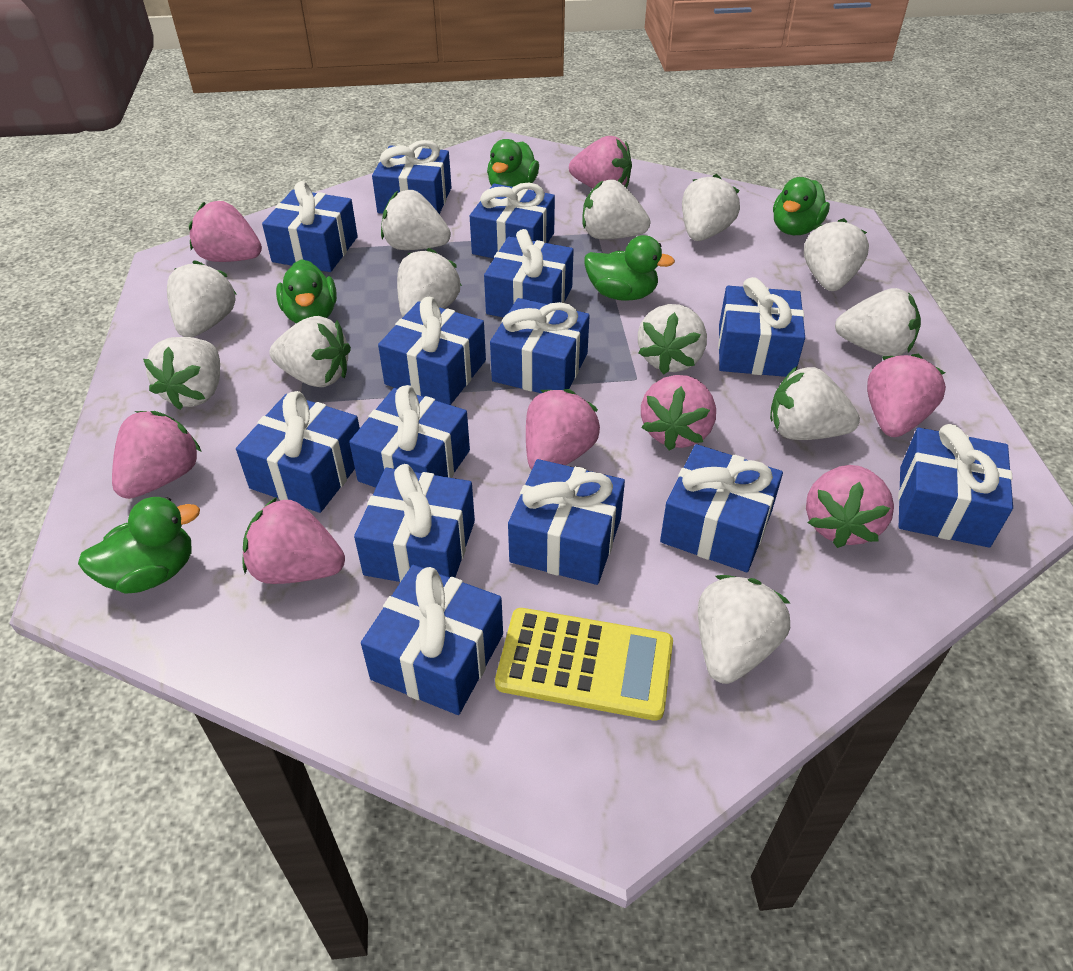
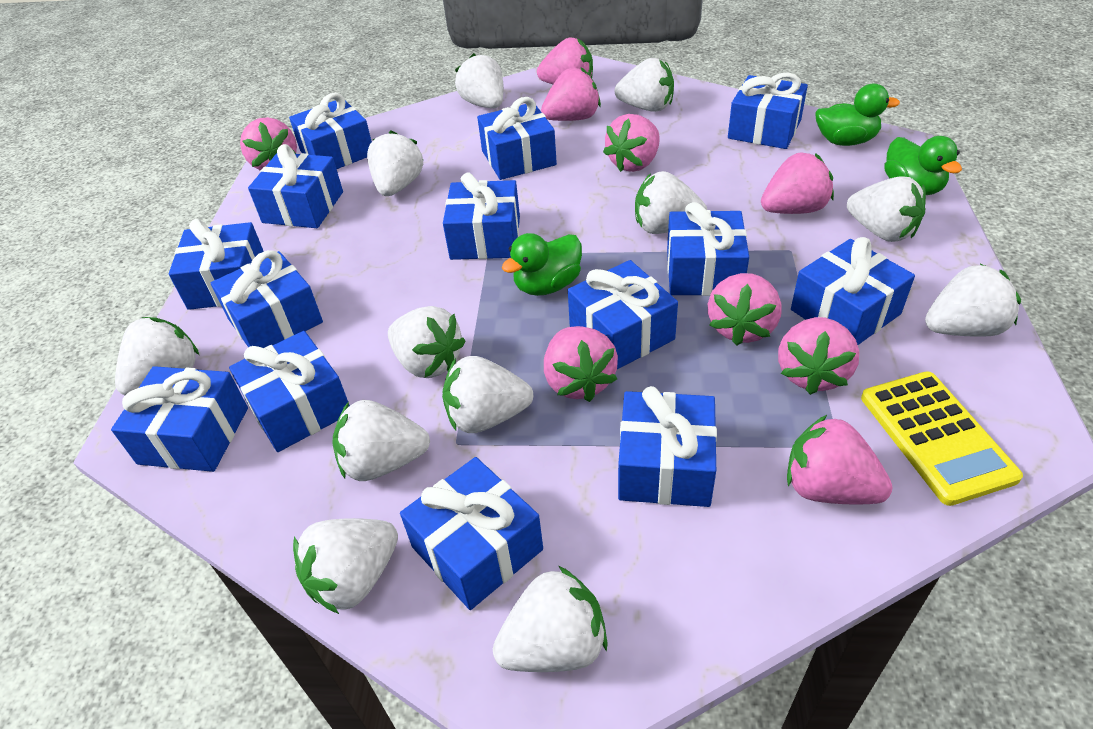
green duck: [78,497,200,594] [276,259,337,323] [487,139,539,187] [584,235,675,301] [773,177,830,235] = 5 -> [502,233,582,296] [815,84,900,146] [884,136,962,195] = 3
pink strawberry: [112,411,201,499] [189,201,262,262] [242,497,345,584] [526,389,600,470] [569,136,632,188] [641,375,716,450] [806,465,894,548] [867,354,946,437] = 8 -> [240,117,297,171] [537,37,593,84] [541,68,601,121] [544,326,618,402] [603,114,660,172] [708,273,782,346] [761,153,834,214] [778,317,859,395] [787,415,893,505] = 9

